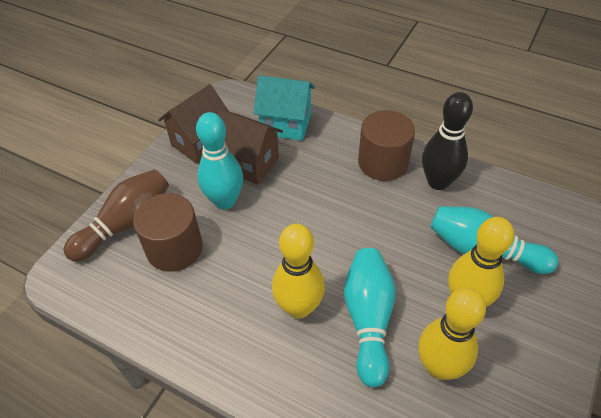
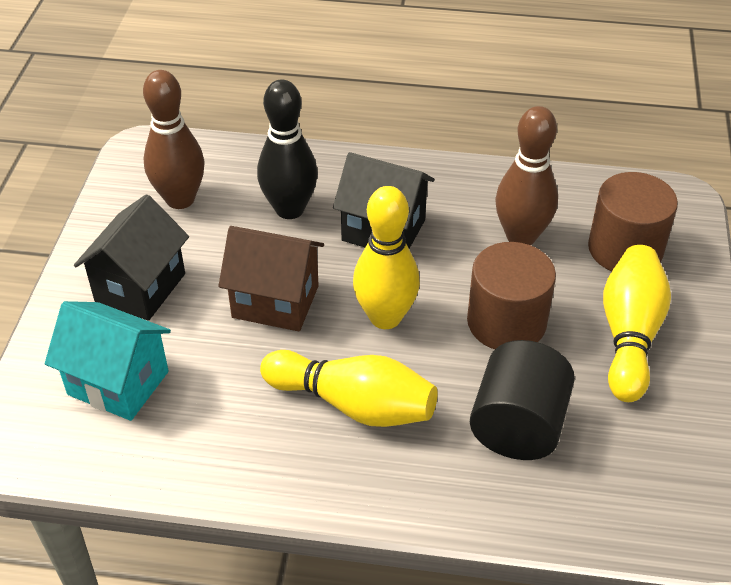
black cylinder: none = 0 -> [470,340,575,460] = 1
black house: none = 0 -> [74,194,189,321] [333,152,435,249] = 2
brown bowling pin: [64,169,169,262] = 1 -> [143,70,205,209] [495,106,558,245] = 2
brown house: [158,84,228,164] [218,110,283,185] = 2 -> [218,226,324,331] = 1
turquoise bowling pin: [196,112,243,209] [344,248,396,388] [430,206,559,274] = 3 -> none = 0

